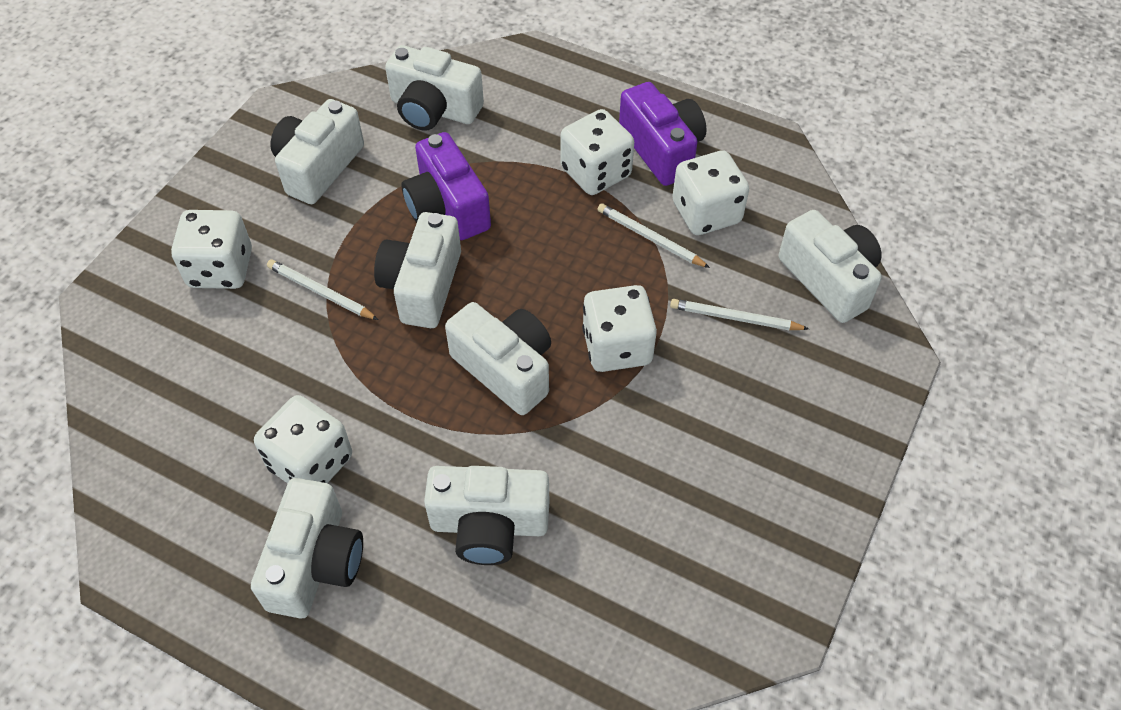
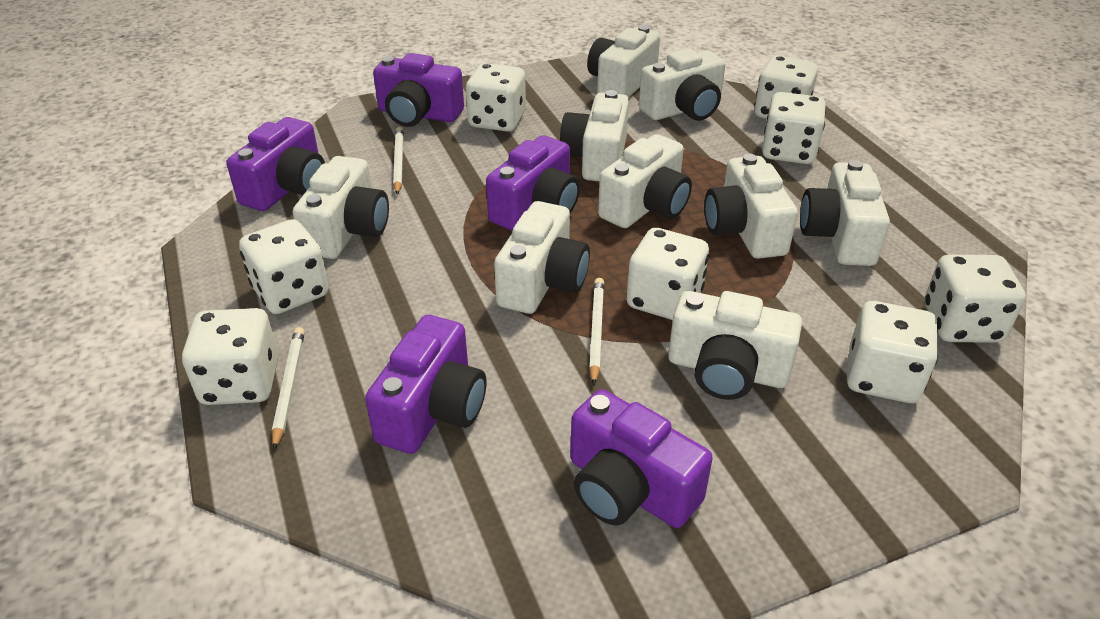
purple camera: [401,132,491,240] [619,82,706,186] = 2 -> [226,117,325,211] [365,315,486,454] [373,53,464,127] [486,135,580,231] [570,389,713,528] = 5
white camera: [251,478,363,618] [271,99,364,204] [374,212,461,328] [385,45,484,131] [424,466,549,565] [445,302,551,415] [778,210,882,323] = 7 -> [293,156,389,259] [494,201,590,314] [560,90,629,181] [587,25,660,98] [598,134,692,228] [639,48,726,121] [668,291,802,400] [704,153,798,259] [800,160,890,266] = 9
white dice: [171,210,252,289] [254,395,352,483] [561,109,634,195] [582,285,657,372] [672,150,749,235] = 5 -> [182,308,279,405] [239,219,329,314] [466,63,526,132] [626,228,709,320] [754,56,818,119] [762,92,826,164] [847,301,938,403] [925,255,1026,343] = 8

